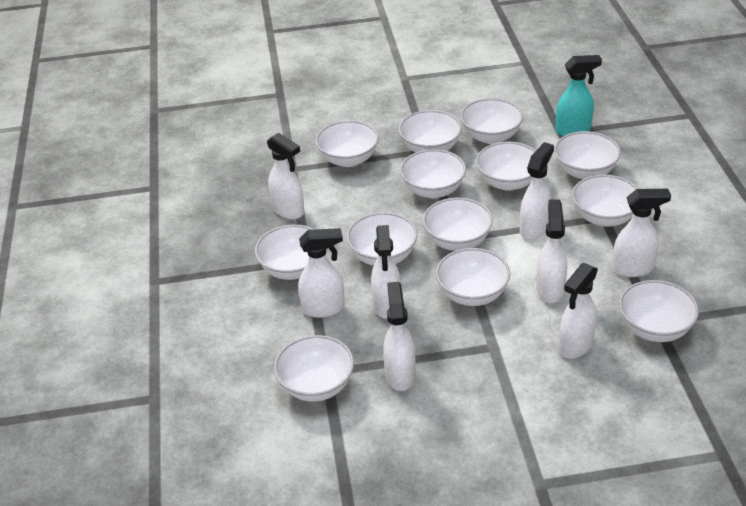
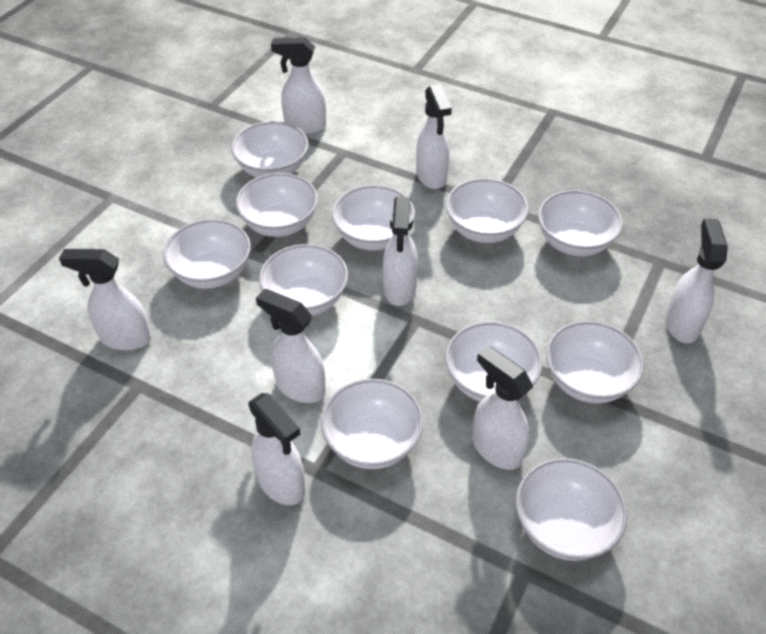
turquoise spray bottle: [555,55,602,136] = 1 -> none = 0
white bowl: [255,225,315,280] [274,335,354,402] [315,120,379,167] [347,212,417,266] [399,110,462,153] [400,149,466,198] [423,198,493,251] [436,248,510,306] [460,98,523,144] [476,142,536,191] [554,131,621,180] [572,175,638,226] [619,280,699,342] = 13 -> [163,219,251,289] [231,121,309,178] [236,173,318,237] [259,244,348,316] [321,379,424,469] [332,185,415,250] [445,322,543,402] [446,178,529,243] [516,458,628,561] [538,190,623,256] [546,321,644,403] = 11

